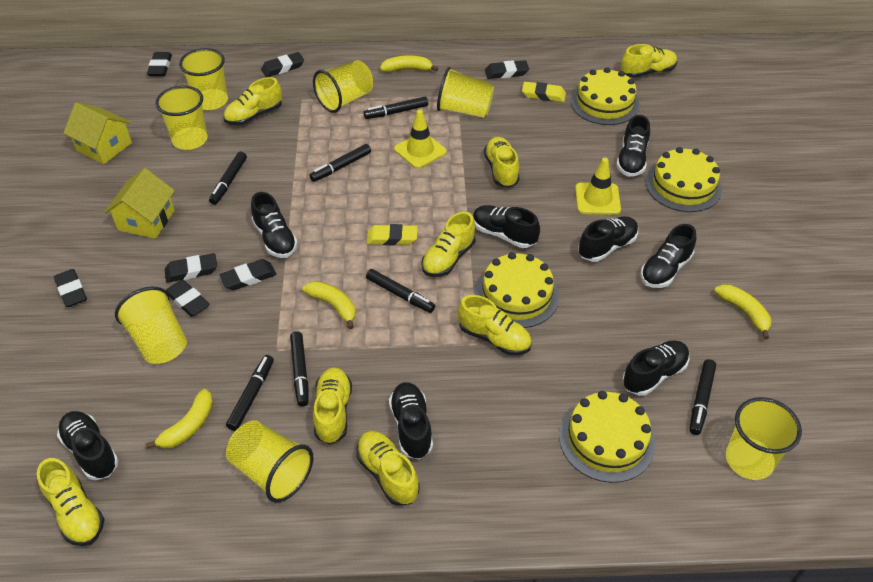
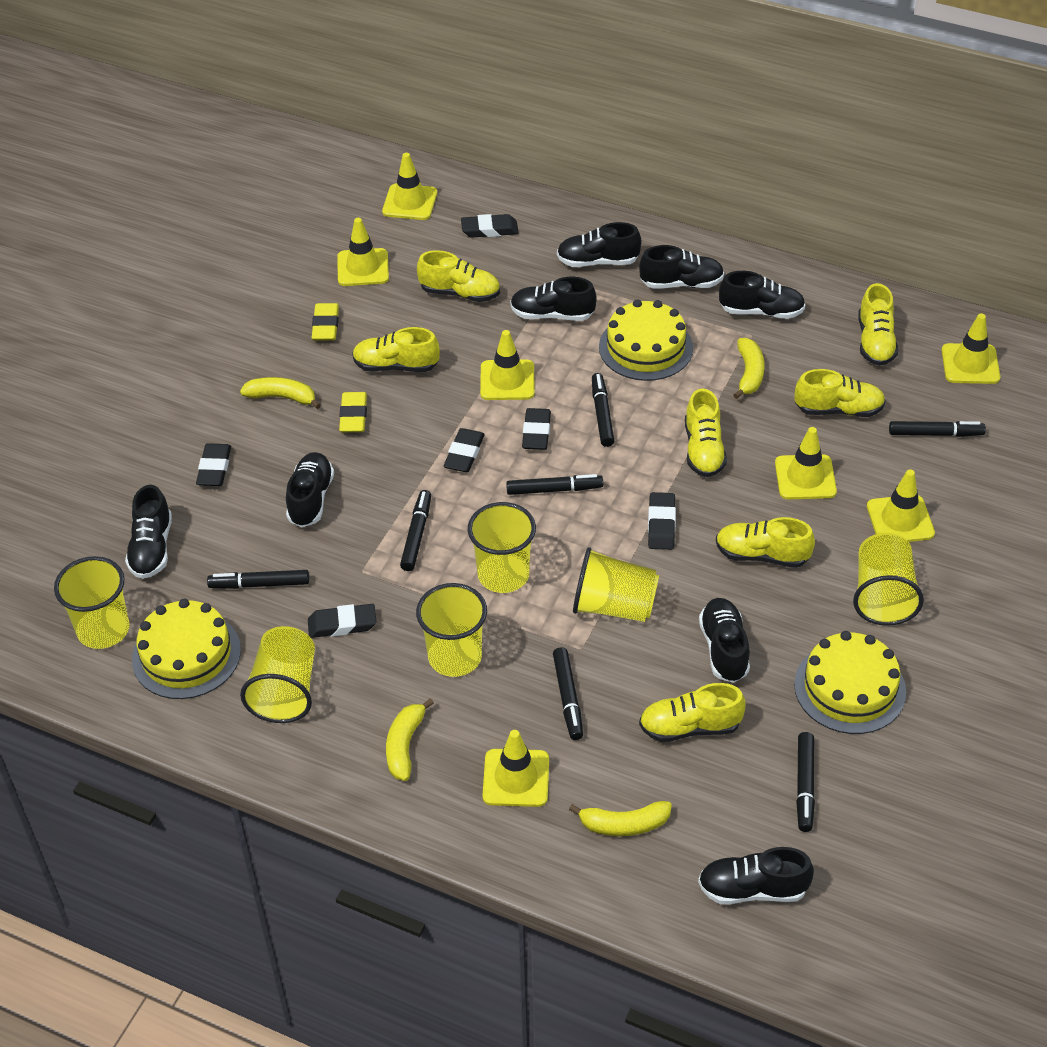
black eraser: [54,269,87,307] [147,52,172,76] [165,253,217,283] [166,279,210,317] [220,259,277,290] [261,52,304,77] [485,60,529,79] = 7 -> [196,443,231,486] [308,604,376,638] [444,428,485,472] [461,214,518,238] [522,408,551,450] [648,492,676,550] = 6
yellow cake: [475,252,559,328] [559,391,655,483] [571,67,640,125] [646,147,722,212] = 4 -> [132,599,241,699] [599,299,693,381] [794,631,906,734] = 3
yellow cup: [115,287,187,364] [155,86,208,150] [179,48,228,110] [226,420,313,503] [313,60,373,113] [437,67,494,118] [726,397,802,480] = 7 -> [54,556,130,649] [240,626,315,723] [416,583,487,677] [468,502,536,593] [573,547,659,622] [853,533,924,626] = 6
yellow house: [63,103,132,164] [104,168,175,239] = 2 -> none = 0
yellow shoe: [37,458,105,546] [223,77,282,125] [313,367,352,444] [356,431,420,506] [422,212,476,277] [458,295,532,355] [484,137,520,188] [621,44,677,78] = 8 -> [352,327,440,372] [417,250,500,302] [639,683,746,742] [685,389,727,477] [716,517,815,568] [795,369,886,417] [858,283,898,366] = 7
yellow traffic cone: [394,109,447,169] [575,158,621,215] = 2 -> [337,218,389,286] [382,153,437,220] [480,330,535,400] [483,730,549,807] [775,427,837,500] [867,469,935,542] [942,313,1000,384] = 7

